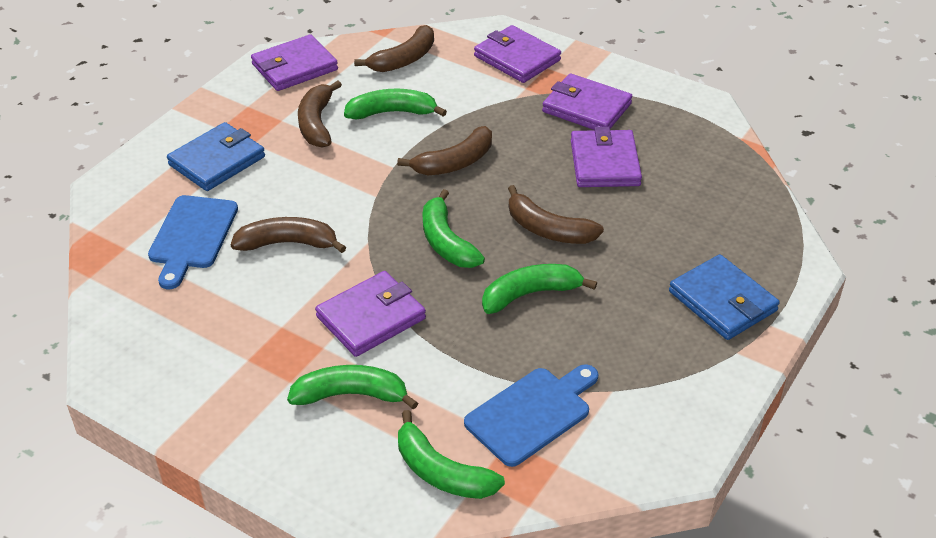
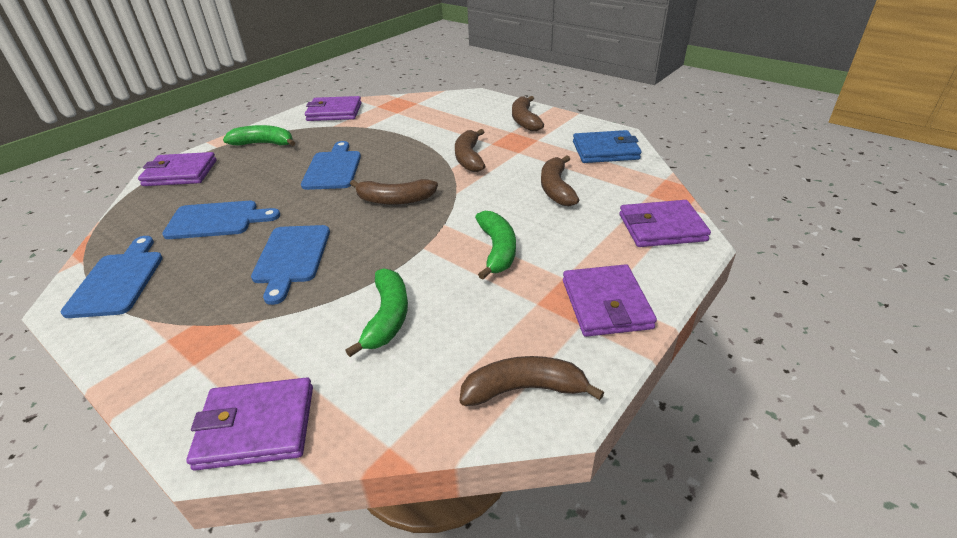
blue cutting board: [148,195,238,289] [464,364,599,467] = 2 -> [61,236,163,318] [162,201,280,239] [251,225,330,305] [301,141,361,190] = 4
blue wallet: [167,122,265,191] [669,254,780,340] = 2 -> [573,130,642,163] = 1
green banana: [287,365,418,410] [344,89,447,119] [398,410,505,499] [422,189,485,268] [482,264,597,314] = 5 -> [223,125,295,146] [345,268,408,357] [475,211,516,280] = 3

